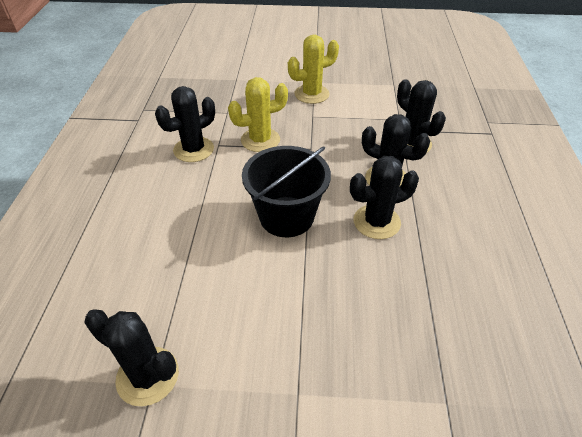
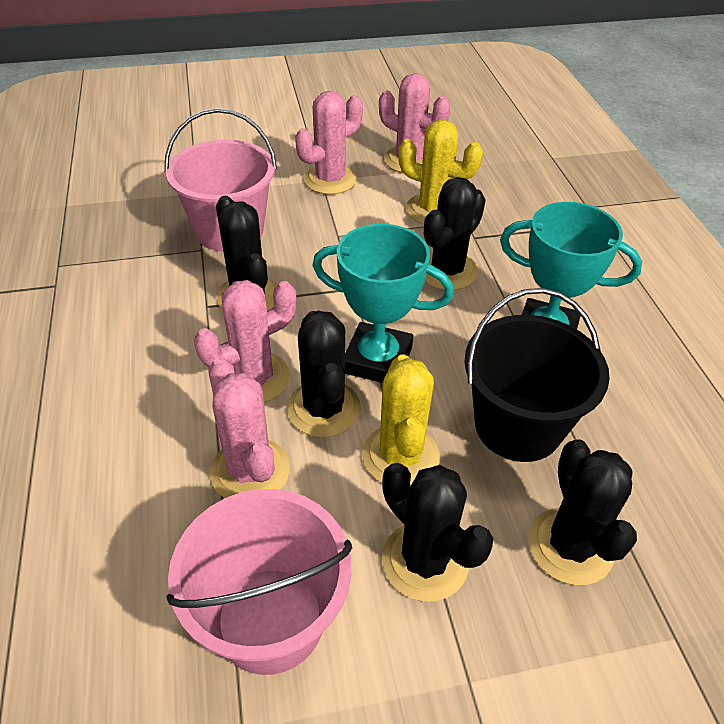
pink bucket: none = 0 -> [164,108,277,252] [166,489,352,675] = 2
pink cactus: none = 0 -> [194,280,297,402] [209,357,290,498] [295,91,363,194] [379,73,451,173] = 4
turquoise trophy: none = 0 -> [312,224,454,383] [500,202,642,329] = 2

